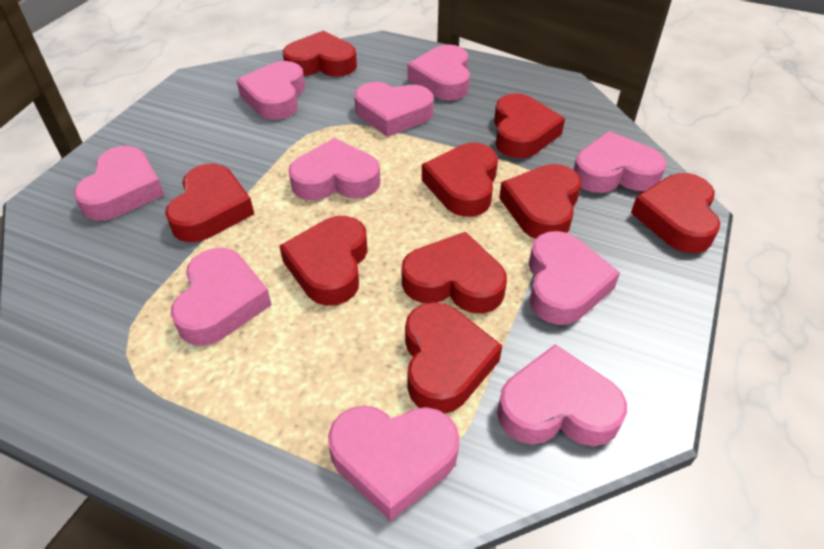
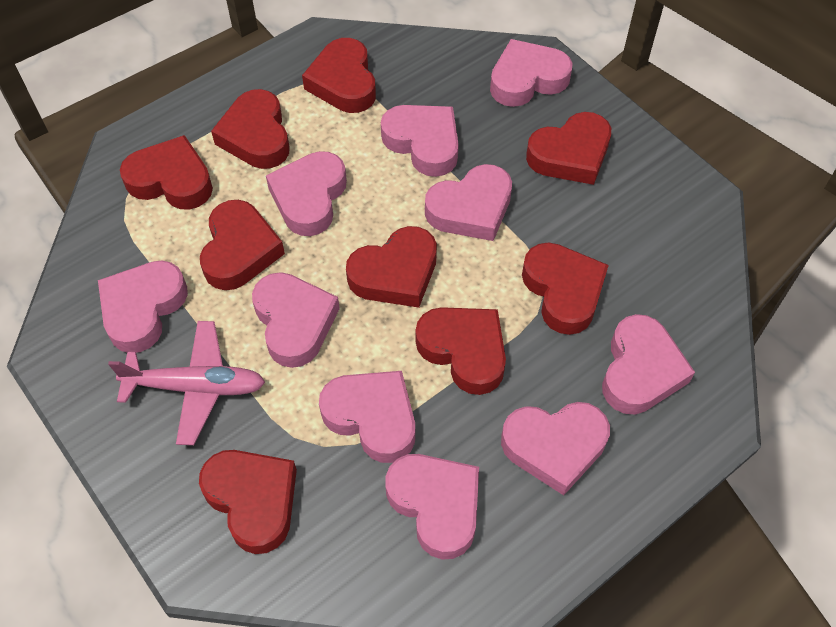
pink plane: none = 0 -> [108,321,265,445] = 1

